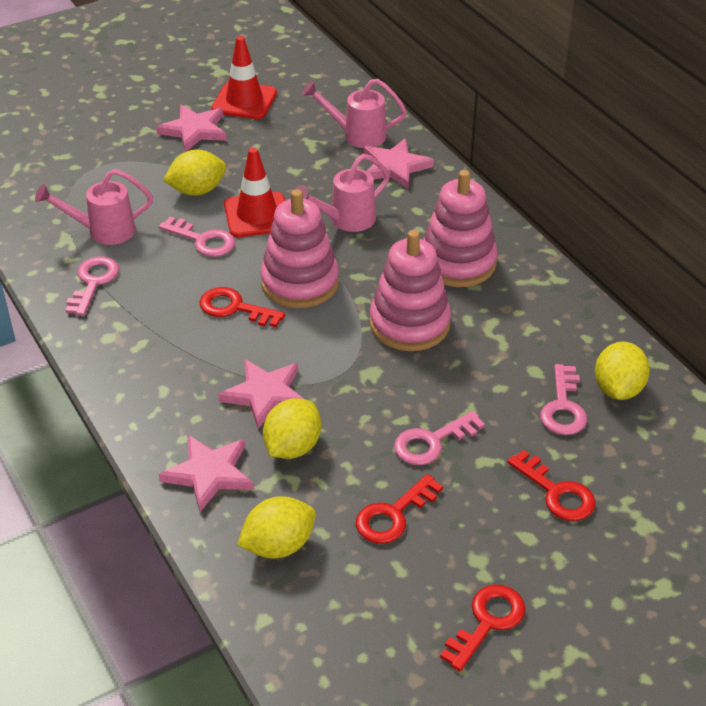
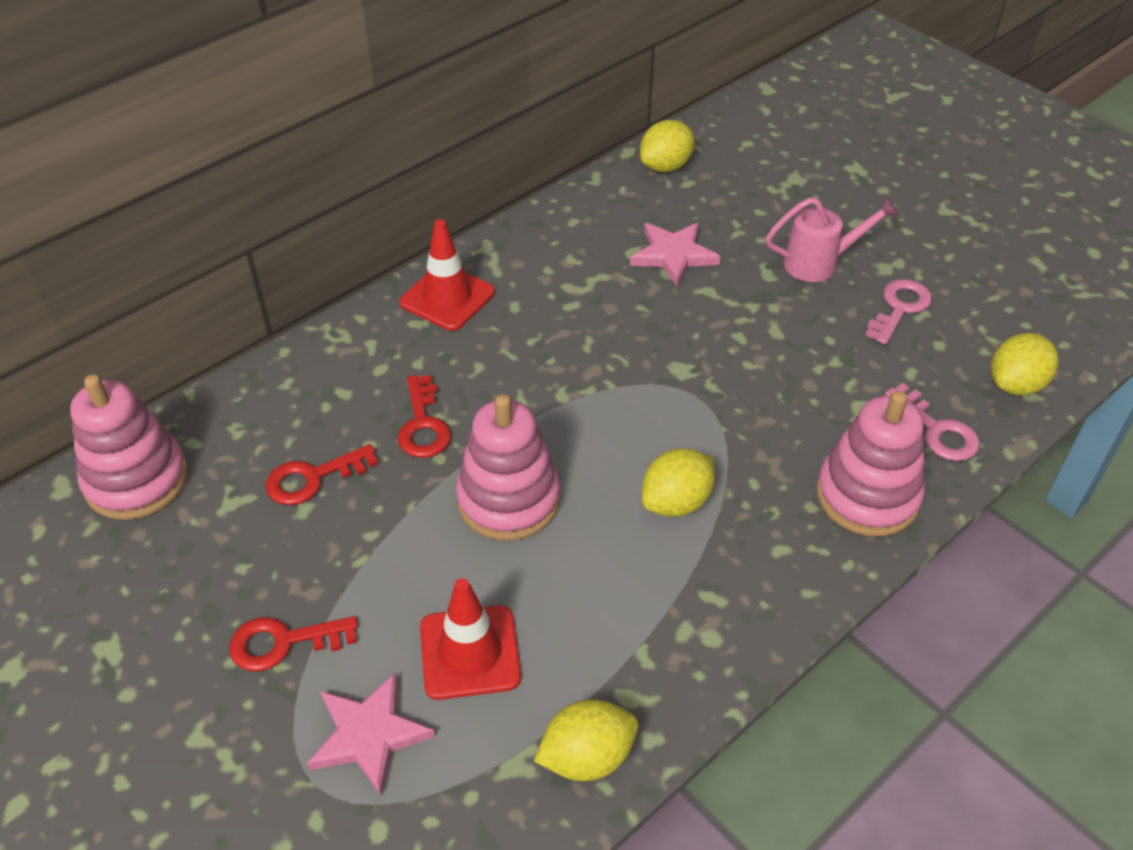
pink key: [66,256,120,316] [159,217,235,257] [394,411,485,465] [540,364,587,435] = 4 -> [866,279,932,345] [885,383,980,461] = 2
pink star: [156,105,227,152] [159,435,254,512] [218,359,304,429] [363,138,434,189] = 4 -> [307,672,435,795] [630,223,721,287] = 2
pink watering can: [35,169,153,245] [295,154,390,232] [302,79,407,148] = 3 -> [766,196,899,282] = 1
red key: [200,287,286,327] [356,474,443,544] [440,585,526,671] [507,450,596,521] = 4 -> [229,616,358,672] [265,444,378,505] [398,375,451,458] = 3

